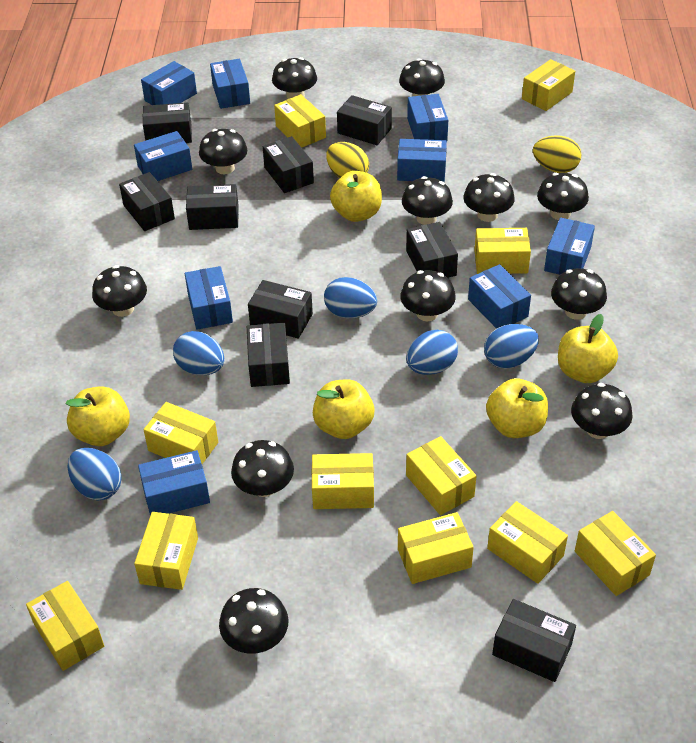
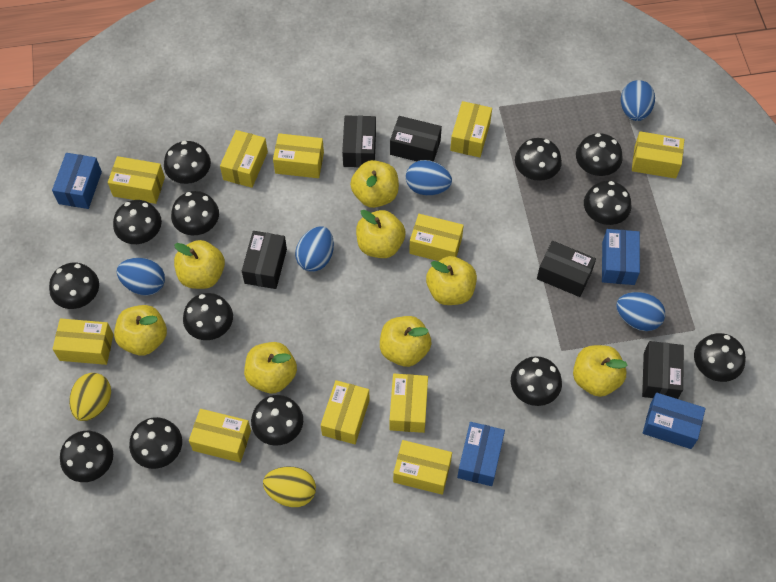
black box: [119,172,175,231] [143,102,192,143] [186,184,239,230] [247,323,290,387] [248,280,313,339] [263,136,314,193] [337,95,392,145] [406,222,458,278] [492,599,576,682] = 9 -> [242,231,287,289] [342,115,376,167] [390,116,442,162] [537,241,596,297] [642,341,684,399] = 5
black mushroom: [92,265,147,317] [199,129,247,175] [219,588,288,654] [231,440,294,497] [272,57,317,99] [399,58,445,96] [400,270,456,321] [402,176,453,225] [464,173,515,222] [537,173,589,220] [551,268,607,320] [571,383,633,439] = 12 -> [49,263,99,309] [60,431,113,482] [113,200,162,244] [129,417,182,469] [164,141,211,184] [171,191,219,235] [183,293,233,340] [251,395,303,446] [511,356,562,406] [515,138,562,181] [576,133,623,176] [584,181,632,225] [694,333,746,382] = 13
blue box: [134,131,192,181] [138,450,210,515] [141,61,197,105] [185,266,233,330] [210,59,250,109] [397,139,447,182] [407,94,448,141] [468,264,531,329] [544,217,595,275] = 9 -> [52,153,102,209] [457,422,505,486] [602,229,640,285] [643,393,706,449] = 4
yellow apple: [66,386,130,446] [313,379,374,439] [330,171,382,222] [486,378,548,438] [558,314,618,383] = 5 -> [114,305,167,356] [174,240,225,289] [244,342,297,393] [350,160,399,208] [356,210,406,258] [380,316,432,367] [426,256,477,305] [573,345,627,397] = 8

